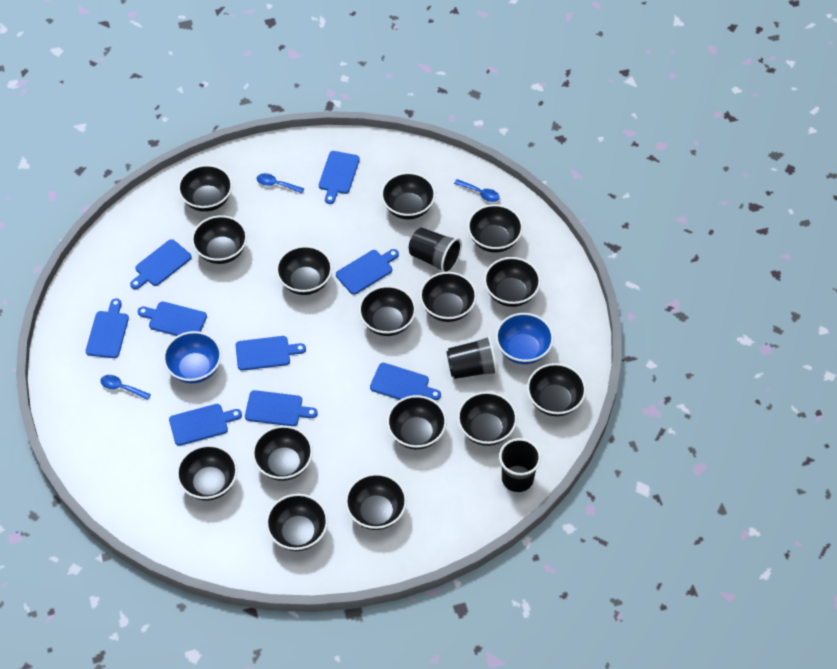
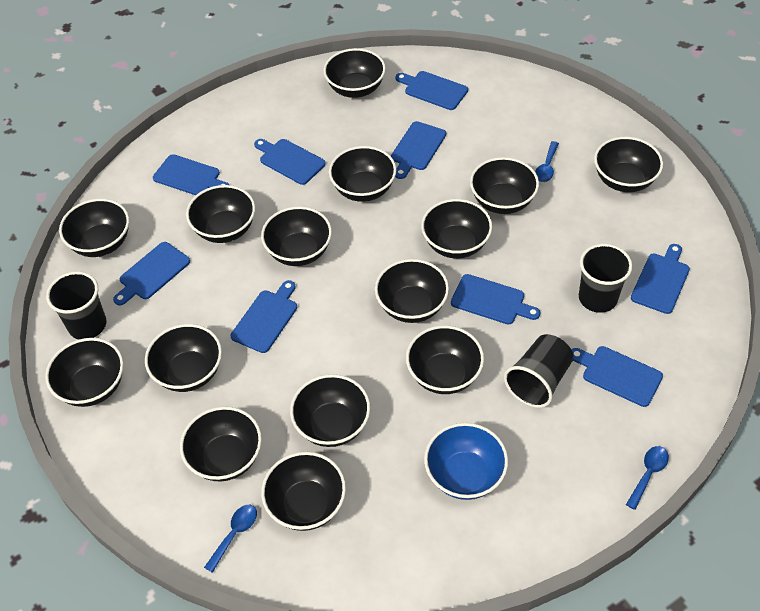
blue bowl: [163,331,222,383] [496,313,554,364] = 2 -> [424,423,508,500] = 1

